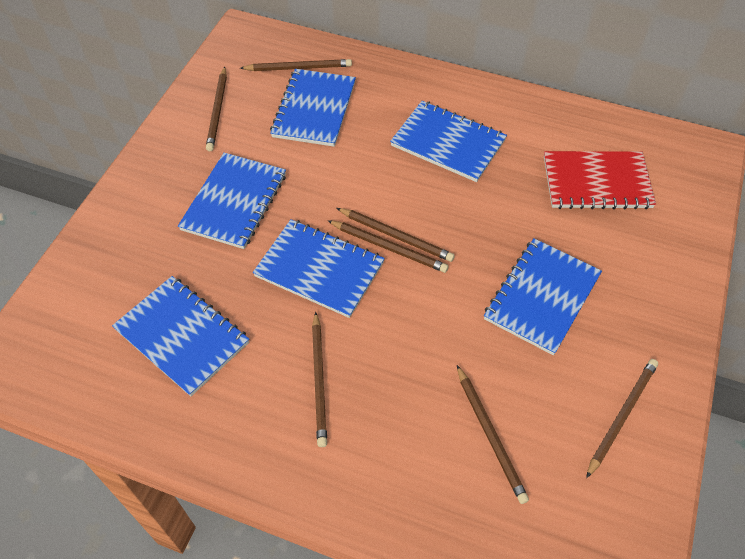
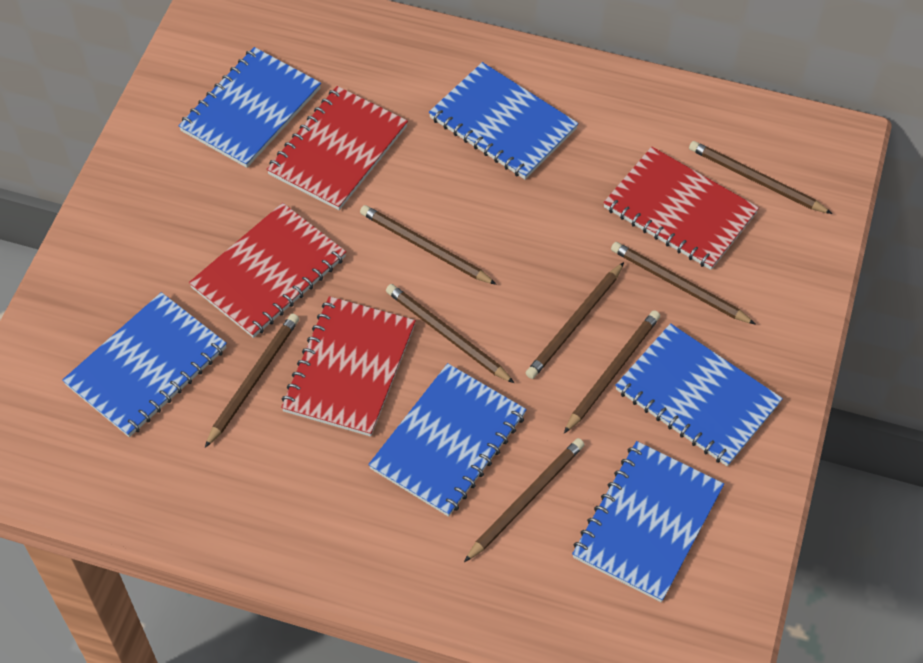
brown pencil: [206,67,227,151] [240,59,352,71] [312,312,327,447] [328,220,449,273] [337,208,455,262] [457,365,529,504] [586,359,658,478] = 7 -> [205,314,299,448] [360,205,497,285] [386,284,514,383] [464,438,585,562] [526,262,624,379] [564,310,660,433] [611,242,756,325] [689,141,832,214] = 8
red notebook: [544,151,656,209] = 1 -> [189,203,346,338] [266,86,408,210] [281,296,416,437] [603,147,759,270] = 4

